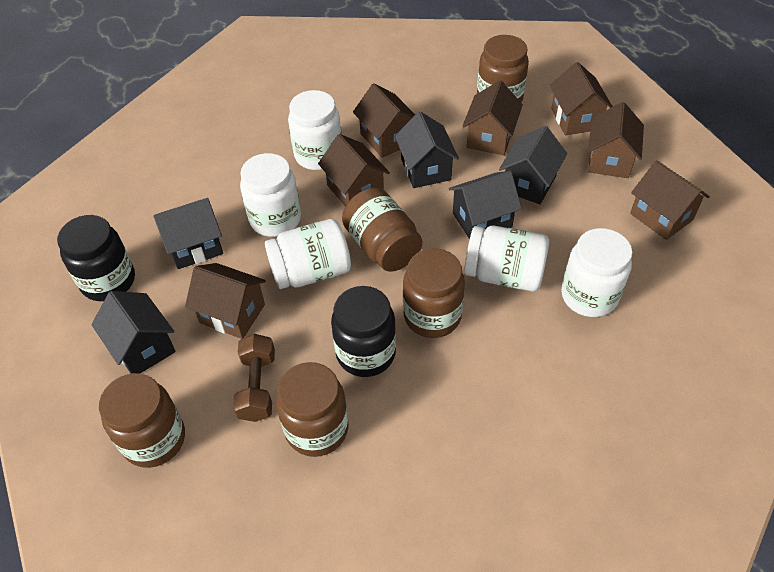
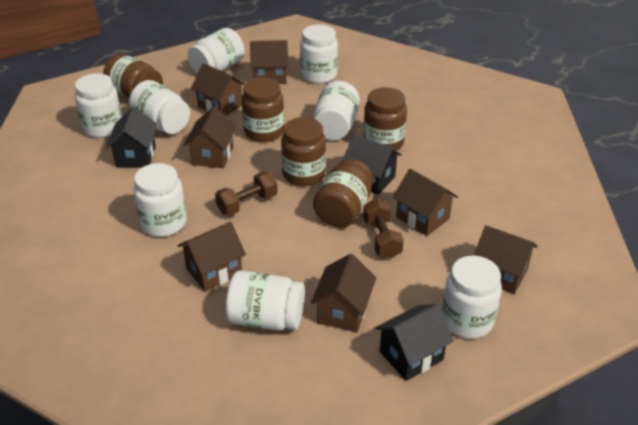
black house: [91,291,176,374] [153,198,223,269] [395,111,459,188] [449,171,522,239] [499,126,567,204] = 5 -> [106,107,157,167] [342,134,402,195] [375,304,454,381] = 3
black jar: [57,215,135,301] [331,286,396,377] = 2 -> none = 0
brown dumbbell: [233,334,275,422] = 1 -> [215,172,278,216] [363,199,404,259] = 2
white jar: [240,153,301,237] [265,219,351,289] [288,90,342,170] [464,226,549,292] [561,228,632,317] = 5 -> [75,73,122,138] [129,80,190,134] [133,163,187,237] [188,28,245,74] [225,270,305,331] [300,25,338,84] [314,81,360,140] [442,255,502,339] = 8

